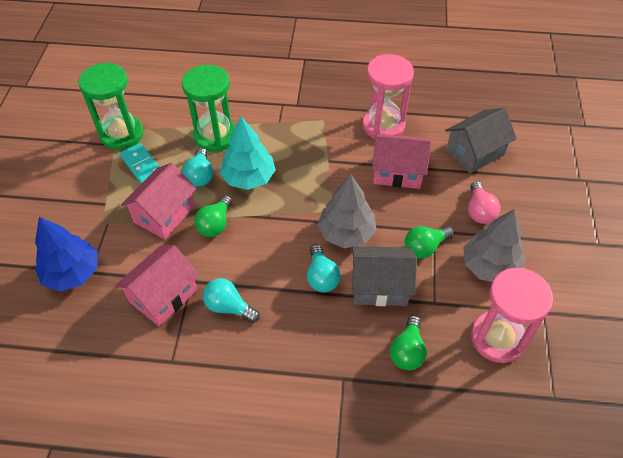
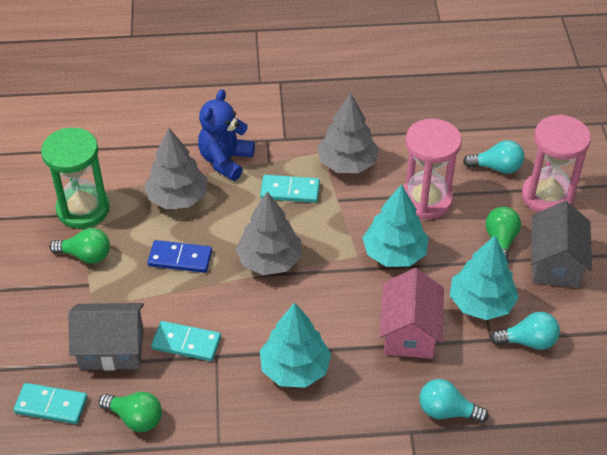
blue domino: none = 0 -> [148,240,212,273] = 1
blue teddy bear: none = 0 -> [198,89,255,181] = 1
blue tree: [35,217,98,292] = 1 -> none = 0
green hourglass: [79,63,143,150] [182,65,236,152] = 2 -> [41,128,110,229] = 1
grey tree: [317,174,377,248] [463,209,525,282] = 2 -> [144,128,208,209] [236,192,302,275] [317,93,379,173] = 3
pink house: [115,245,199,326] [121,163,197,239] [372,133,431,189] = 3 -> [379,268,444,359] = 1
pink light bulb: [468,181,500,224] = 1 -> none = 0
turquoise domino: [120,143,159,184] = 1 -> [14,383,87,424] [151,321,221,361] [260,175,320,203] = 3
turquoise tree: [220,117,276,190] = 1 -> [260,302,331,388] [362,184,428,267] [450,235,519,320] = 3

